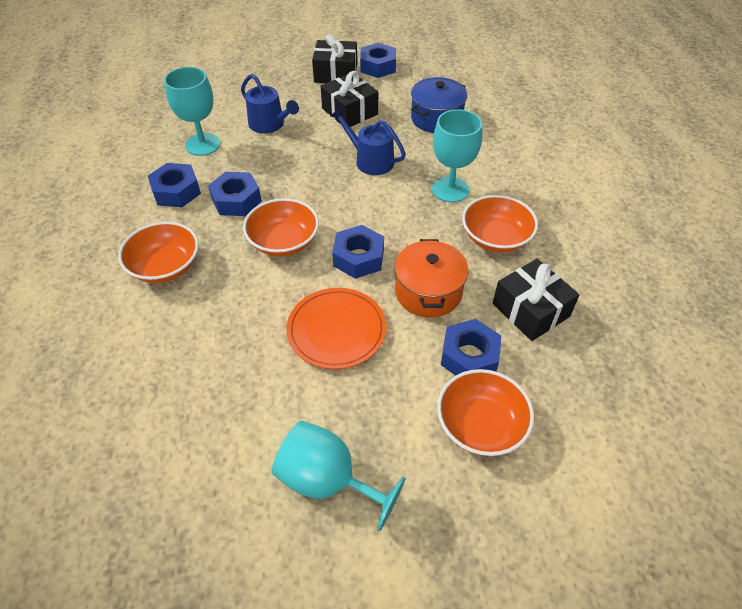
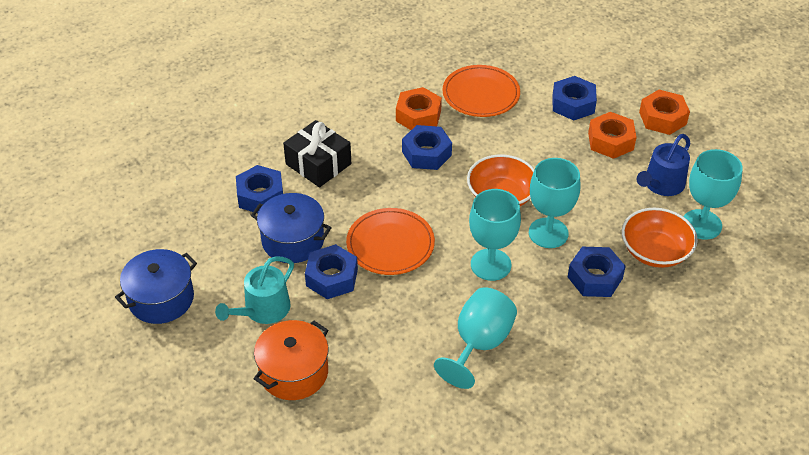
black gift: [312,34,357,83] [321,71,378,127] [493,259,580,341] = 3 -> [283,120,351,187] = 1
blue pot: [411,77,467,133] = 1 -> [115,249,197,324] [251,193,332,263] = 2
blue watering can: [241,74,299,133] [331,107,406,175] = 2 -> [637,134,690,196] = 1
orange bowl: [118,222,199,283] [243,198,319,256] [437,369,534,456] [462,195,538,253] = 4 -> [467,154,535,206] [622,208,698,268] = 2
orange nut: none = 0 -> [396,87,442,130] [588,112,637,159] [639,90,690,135] = 3
orange plate: [286,288,386,369] = 1 -> [346,208,435,275] [442,65,520,117] = 2
turquoise goblet: [164,67,220,156] [272,421,406,532] [432,109,482,202] = 3 -> [434,287,517,389] [469,189,521,281] [529,158,580,248] [683,149,743,240] = 4
turquoise watering can: none = 0 -> [215,256,294,324] = 1

